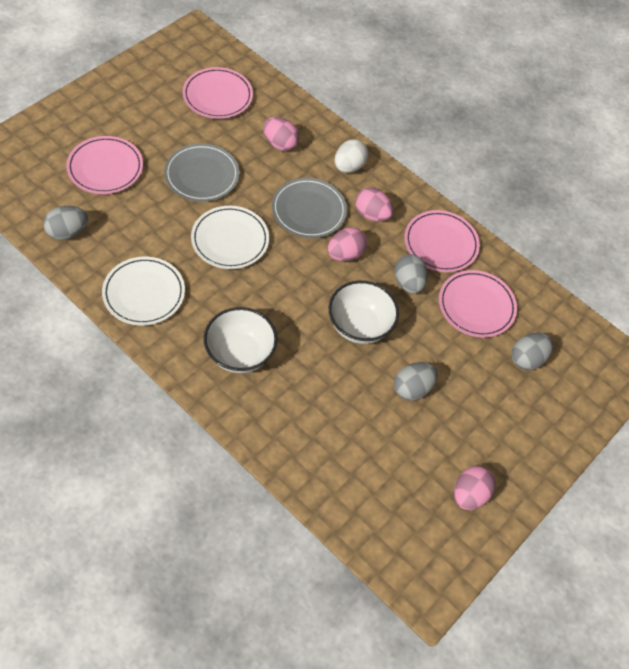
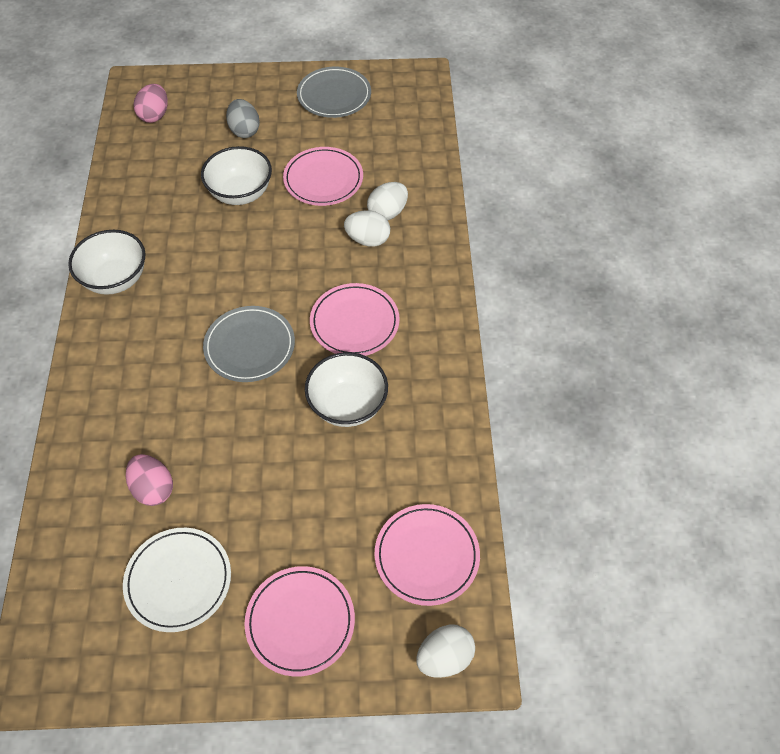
grey egg: [43,206,88,240] [394,254,428,294] [394,362,438,400] [512,333,553,370] = 4 -> [226,99,260,138] = 1
pink egg: [263,117,300,151] [328,227,367,261] [355,187,394,222] [454,466,496,510] = 4 -> [126,454,173,506] [134,84,168,123] = 2
white bowl: [204,307,277,373] [329,281,399,344] = 2 -> [68,230,145,295] [201,146,272,205] [305,352,388,427] = 3
white egg: [335,139,368,173] = 1 -> [344,210,390,247] [367,182,408,220] [416,625,475,678] = 3
white plate: [102,257,185,326] [191,206,269,269] = 2 -> [123,528,231,632] = 1

